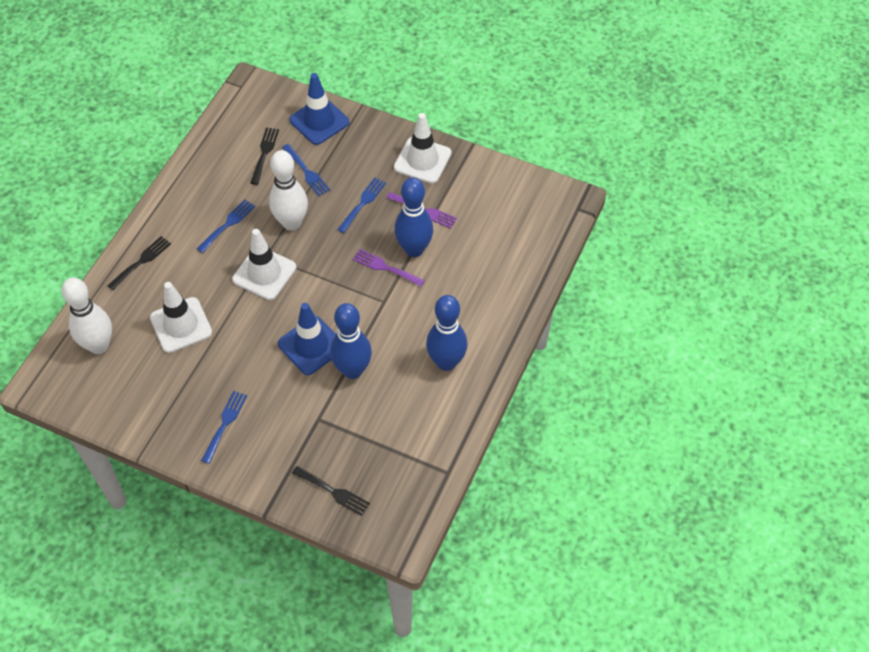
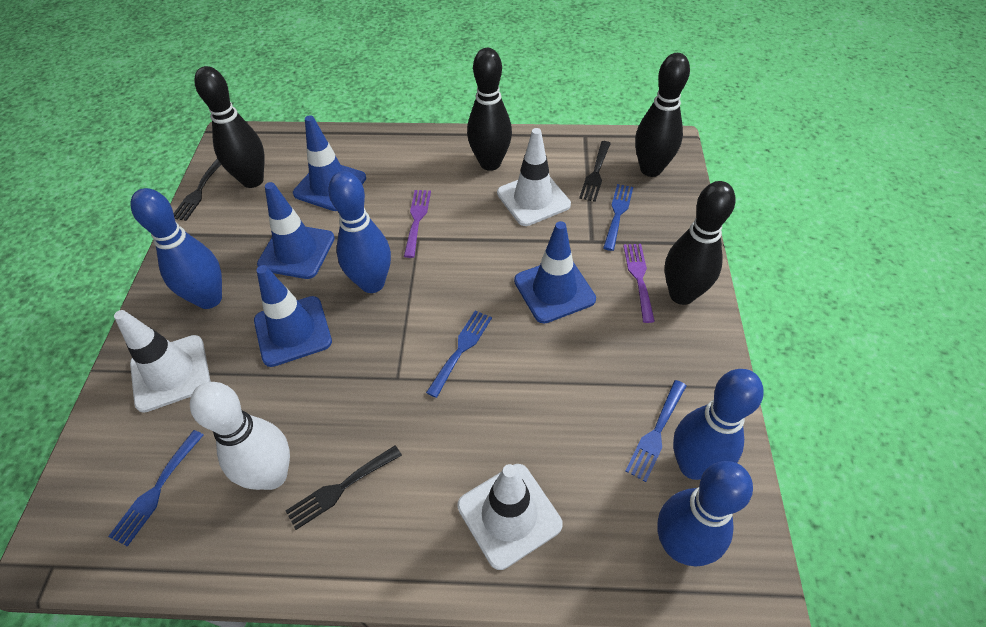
black bowling pin: none = 0 -> [194,66,264,188] [467,48,512,171] [635,53,690,177] [665,181,735,305] = 4
blue bowling pin: [330,303,372,379] [394,177,433,257] [426,295,468,371] = 3 -> [131,188,222,309] [328,171,391,293] [657,461,753,566] [673,369,764,480] = 4
blue traffic cone: [278,303,336,375] [289,73,349,145] = 2 -> [254,265,332,367] [257,182,335,279] [293,115,366,211] [514,221,596,323] = 4
white bowling pin: [61,277,112,354] [269,150,308,231] = 2 -> [190,382,290,490] = 1

